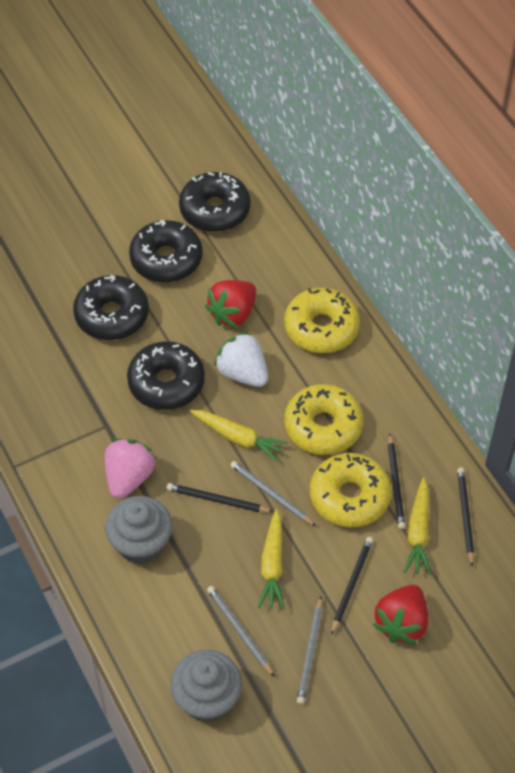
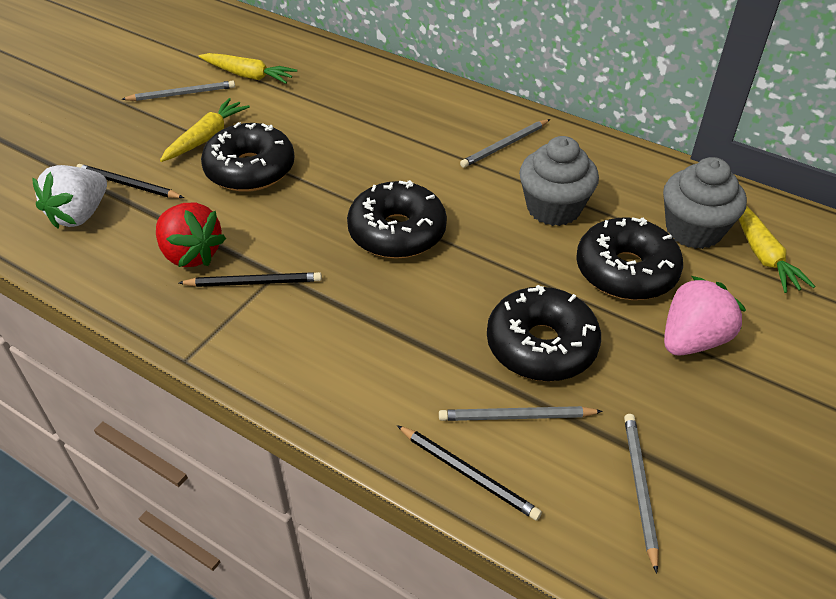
black pencil: [166,483,273,512] [331,537,373,635] [388,433,405,529] [457,467,474,567] = 4 -> [76,164,184,198] [179,272,322,287] [397,425,542,521] = 3
grey pencil: [207,586,275,677] [230,461,316,526] [297,596,322,704] = 3 -> [121,81,235,101] [439,406,603,421] [460,119,550,168] [624,414,659,574] = 4
red strawberry: [205,280,256,328] [373,585,428,644] = 2 -> [156,203,226,267] = 1
yellow donut: [284,288,360,353] [284,384,364,455] [310,453,392,527] = 3 -> none = 0

